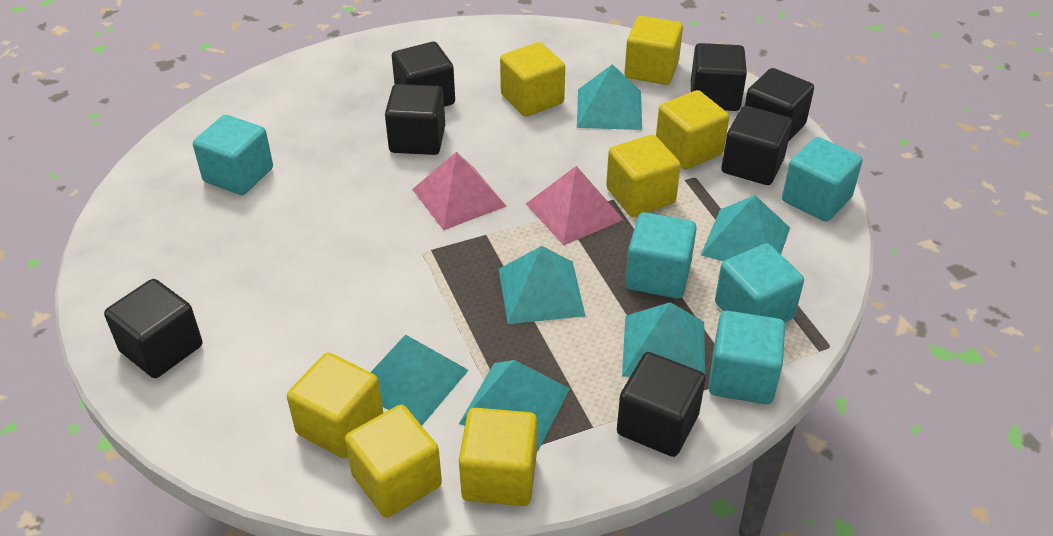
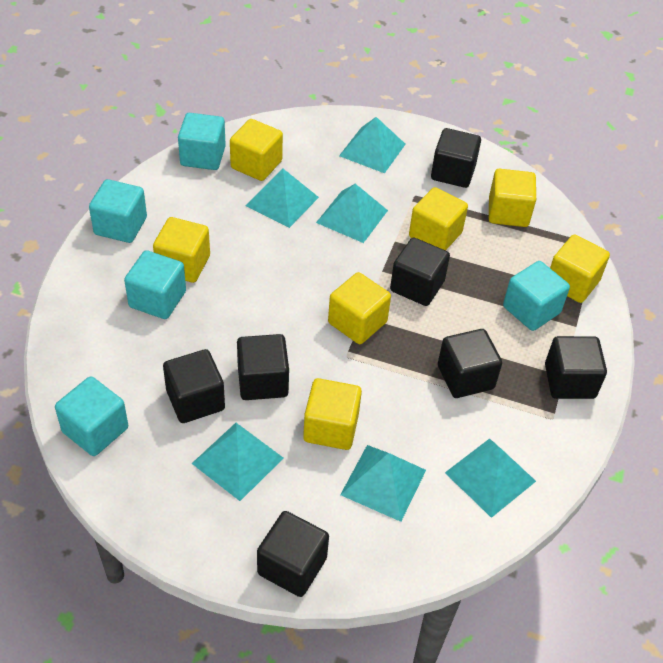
pink pyramid: [412,152,507,230] [526,166,624,245] = 2 -> none = 0

